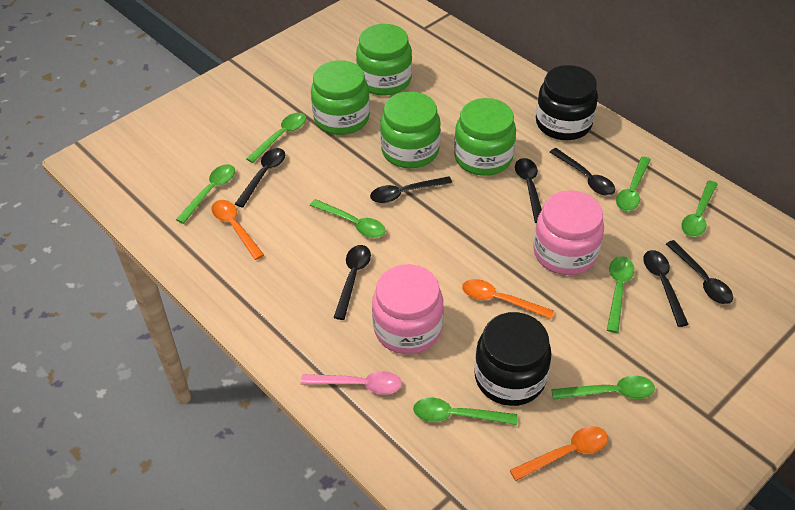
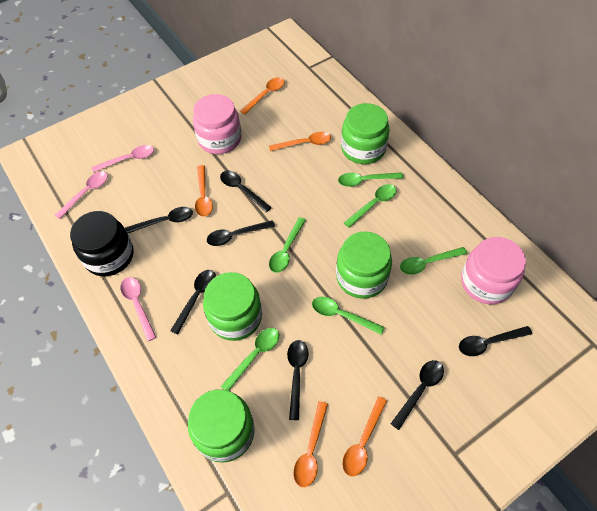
black jar: [474,312,552,406] [536,65,598,140] = 2 -> [70,211,134,276] = 1
green spoon: [176,164,235,224] [246,113,306,163] [310,199,385,238] [413,398,518,425] [551,375,655,400] [607,256,634,333] [616,156,651,211] [681,180,718,237] = 8 -> [221,328,279,391] [269,217,306,273] [312,297,385,335] [338,172,403,187] [344,184,397,228] [400,247,467,275] = 6
orange spoon: [211,200,264,260] [462,279,554,319] [510,426,608,481] = 3 -> [195,165,213,217] [240,77,285,114] [269,132,331,151] [293,401,328,487] [342,396,387,476] = 5
pink spoon: [301,371,402,394] = 1 -> [55,171,108,219] [91,145,154,172] [120,277,156,341] = 3

